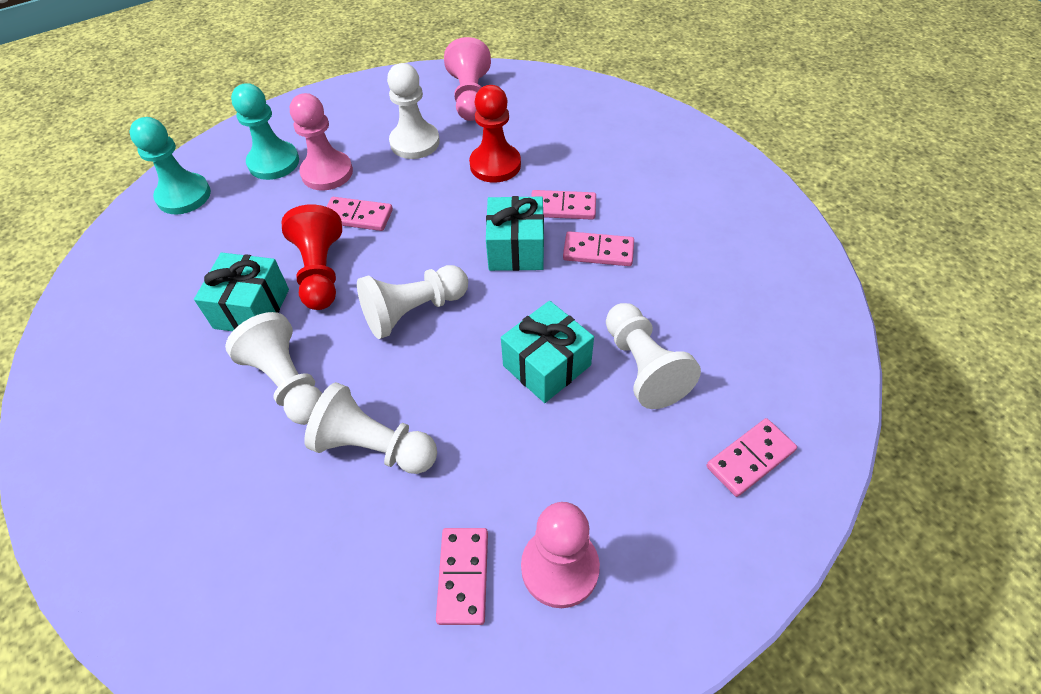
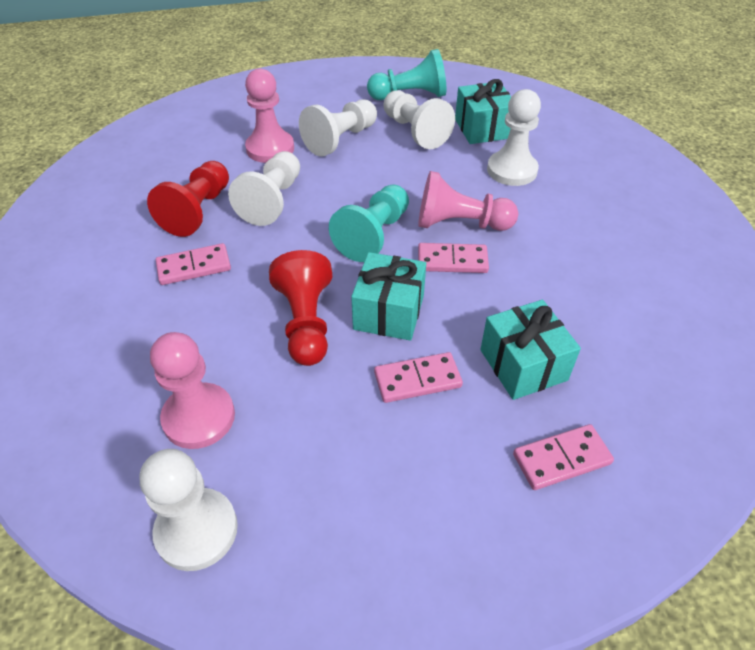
pink domino: [326,197,393,231] [436,528,488,625] [531,190,596,220] [563,231,634,266] [707,418,797,497] = 5 -> [156,243,231,285] [374,352,463,403] [418,243,489,273] [513,424,614,490] = 4

